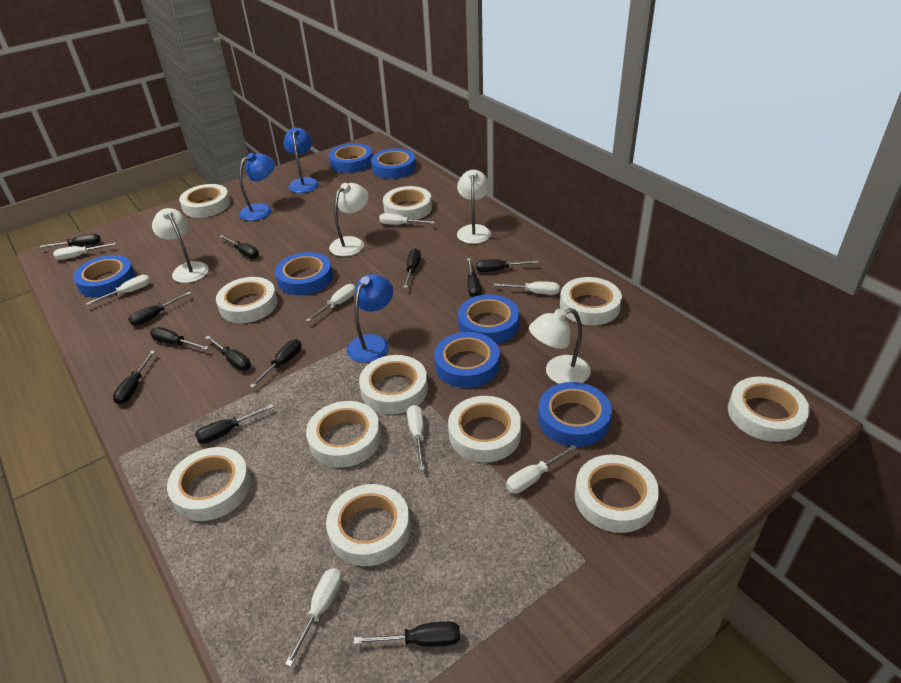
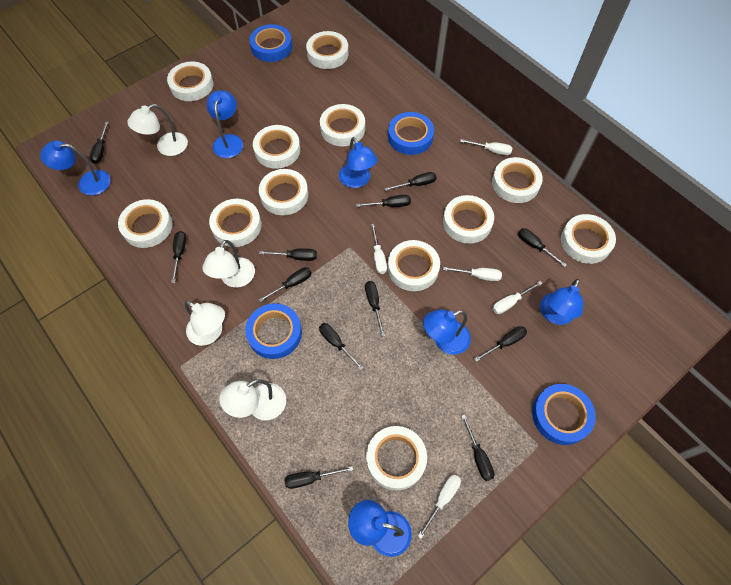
blue lamp: [239,153,275,221] [283,127,319,193] [347,274,393,363] = 3 -> [40,141,111,196] [207,90,243,158] [339,137,377,188] [348,500,412,557] [423,309,471,355] [540,279,583,325] = 6
blue tape: [73,255,135,298] [275,252,333,295] [329,143,373,173] [371,148,416,179] [434,332,500,388] [458,294,519,344] [538,382,612,447] = 7 -> [245,303,302,359] [249,24,292,62] [388,112,434,155] [532,384,596,445] = 4
white screwdriver: [53,243,116,260] [86,275,150,306] [285,568,342,667] [306,284,355,322] [379,213,435,225] [407,405,425,470] [494,281,560,295] [506,445,577,493] = 8 -> [370,224,387,274] [418,474,461,539] [443,267,502,281] [460,139,512,155] [492,281,543,314] = 5
white tape: [167,447,251,521] [179,184,230,218] [216,277,278,323] [306,401,381,468] [326,484,411,566] [359,355,428,414] [383,186,432,220] [448,396,521,462] [560,277,622,325] [575,455,659,533] [728,377,810,442] = 11 -> [118,199,173,248] [167,61,213,101] [209,199,261,247] [253,125,300,169] [259,169,308,215] [306,31,349,69] [320,104,365,146] [366,426,427,491] [388,240,440,291] [443,195,494,244] [492,157,543,203] [561,214,616,264] = 12

